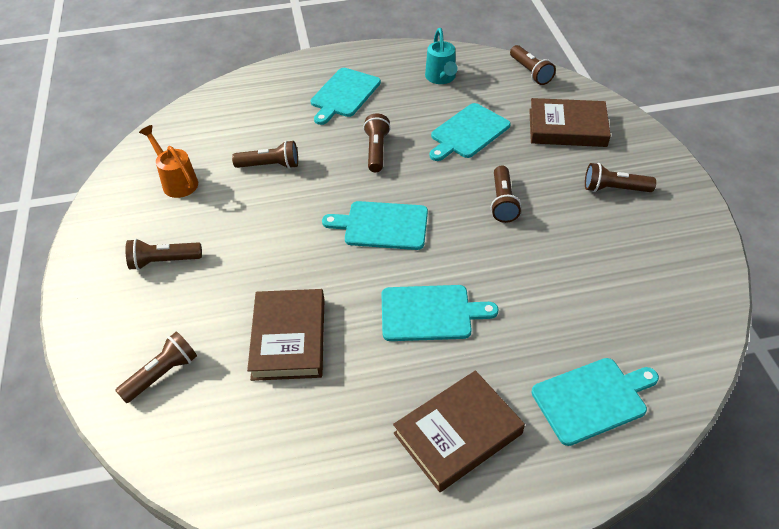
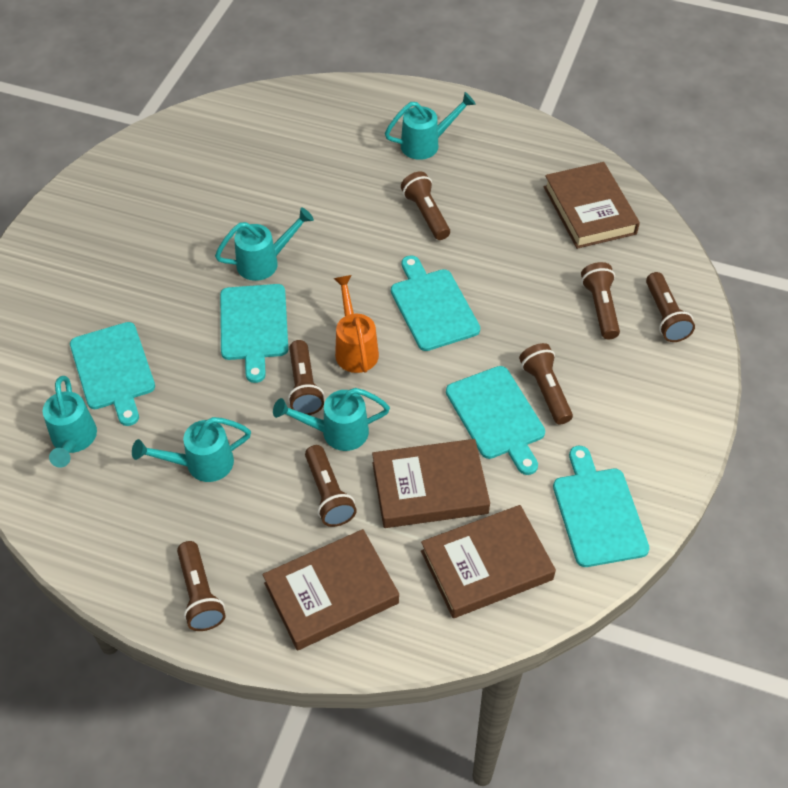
brown book: [247,289,324,381] [393,370,525,492] [529,98,611,147] = 3 -> [262,529,399,650] [372,439,490,528] [421,505,556,618] [544,162,640,249] = 4
turquoise watering can: [425,28,458,84] = 1 -> [43,376,97,468] [132,417,251,482] [215,207,314,281] [273,388,390,451] [385,92,476,160] = 5

